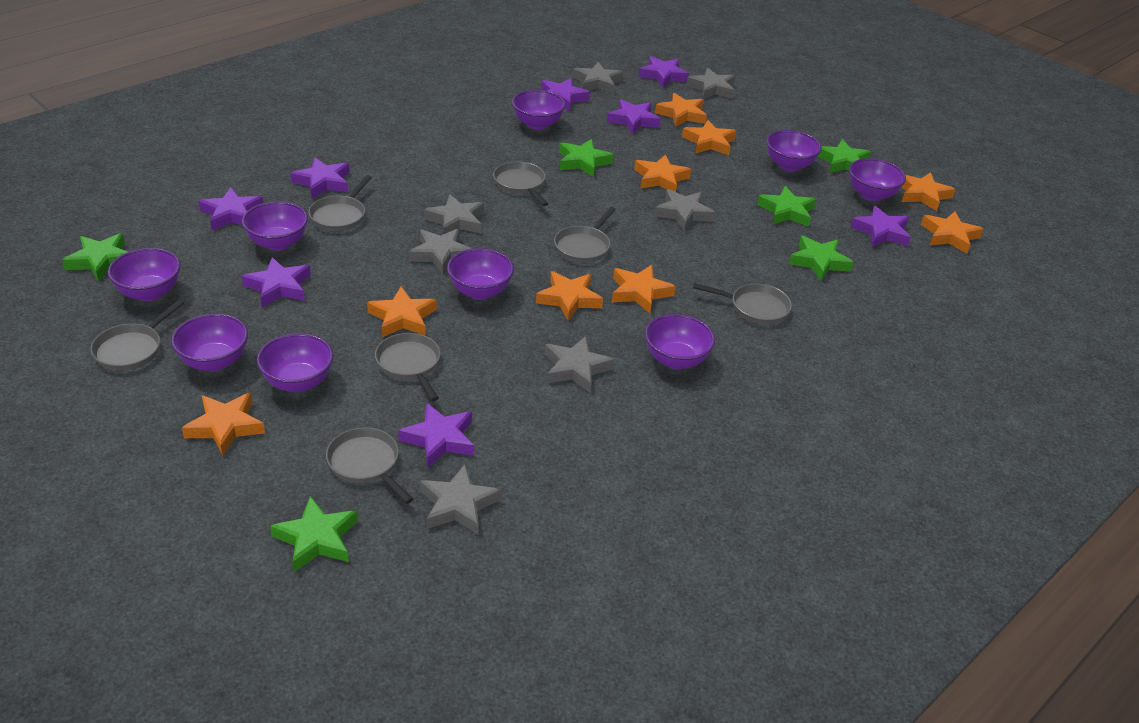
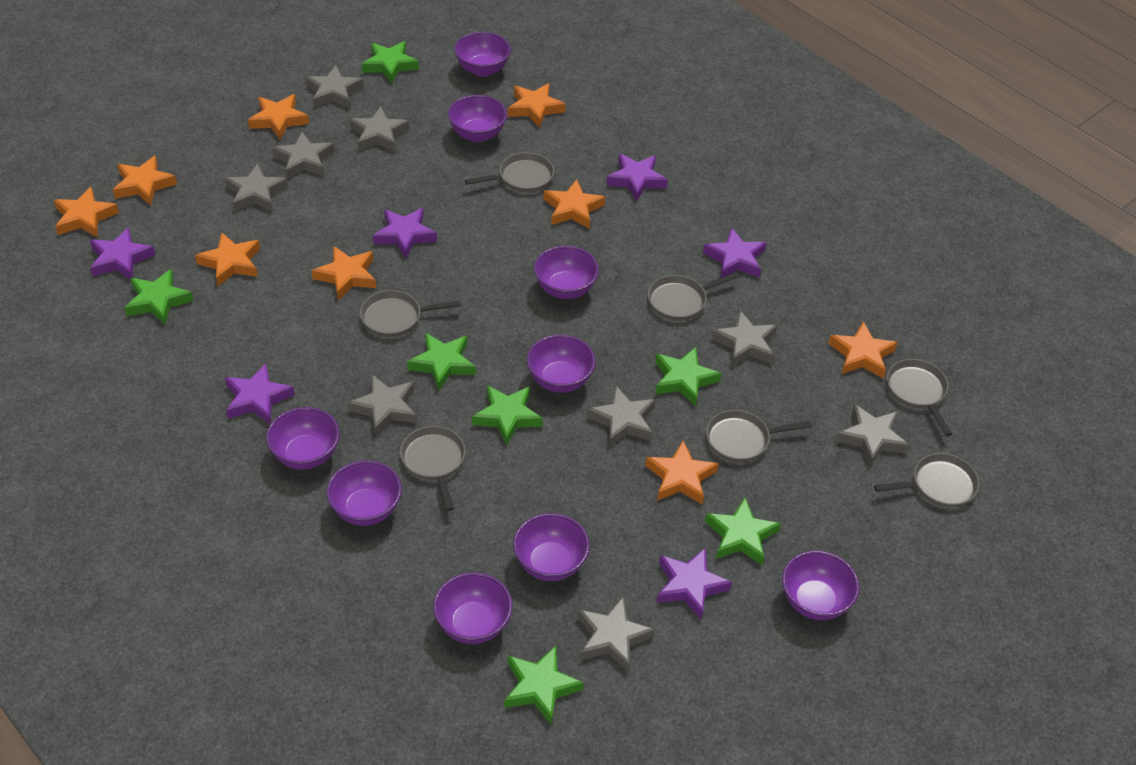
green star: [62,233,128,282] [270,496,358,572] [559,139,614,177] [757,186,817,227] [789,236,854,281] [817,139,871,173] = 6 -> [124,269,194,325] [361,41,419,84] [407,333,476,391] [472,385,543,445] [504,646,584,725] [655,347,722,406] [705,498,781,565] = 7
grey star: [409,229,472,274] [420,464,501,534] [424,194,484,234] [545,336,614,392] [573,62,623,94] [654,189,715,231] [686,68,735,99] = 7 -> [224,164,288,212] [272,132,334,178] [305,66,364,108] [348,375,417,436] [349,107,409,151] [578,596,655,672] [587,386,656,447] [711,311,778,366] [836,404,909,467] = 9
purple star: [198,187,264,230] [241,257,311,307] [290,157,350,198] [398,403,474,467] [541,78,590,111] [607,99,661,134] [639,56,689,87] [851,206,911,247] = 8 -> [90,227,155,279] [225,364,295,424] [373,208,437,258] [606,154,668,201] [656,548,732,619] [703,228,766,278] = 6

